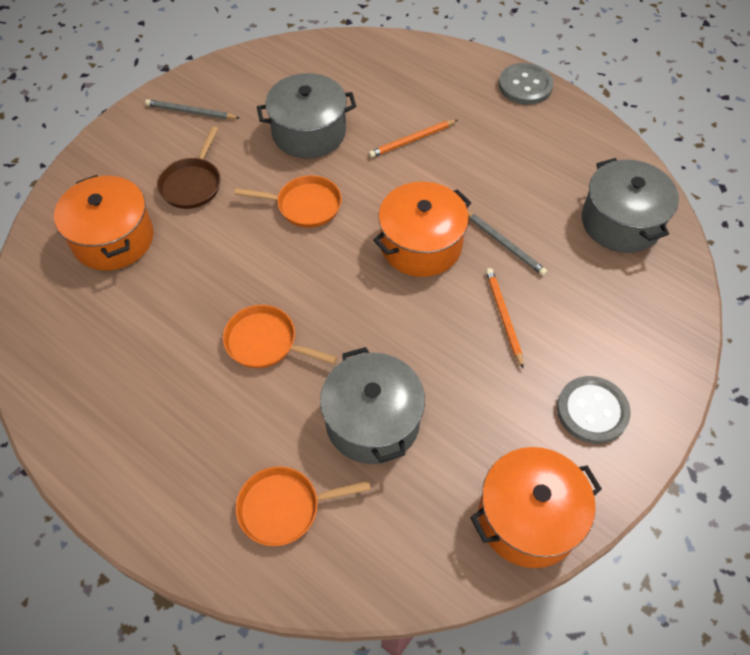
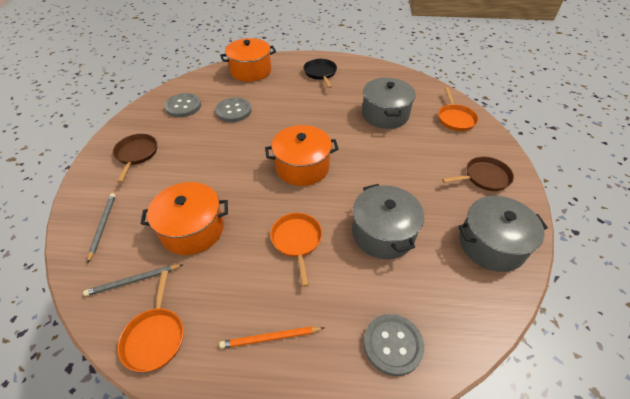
black pan: none = 0 -> [303,59,337,88] = 1
brown pan: [157,126,221,209] = 1 -> [113,134,157,183] [442,156,514,191] = 2
grey button: [499,63,554,105] [557,376,631,444] = 2 -> [164,93,201,117] [215,97,252,122] [364,314,424,376] = 3
orange pencil: [369,120,457,158] [486,268,523,368] = 2 -> [219,327,324,349] = 1

